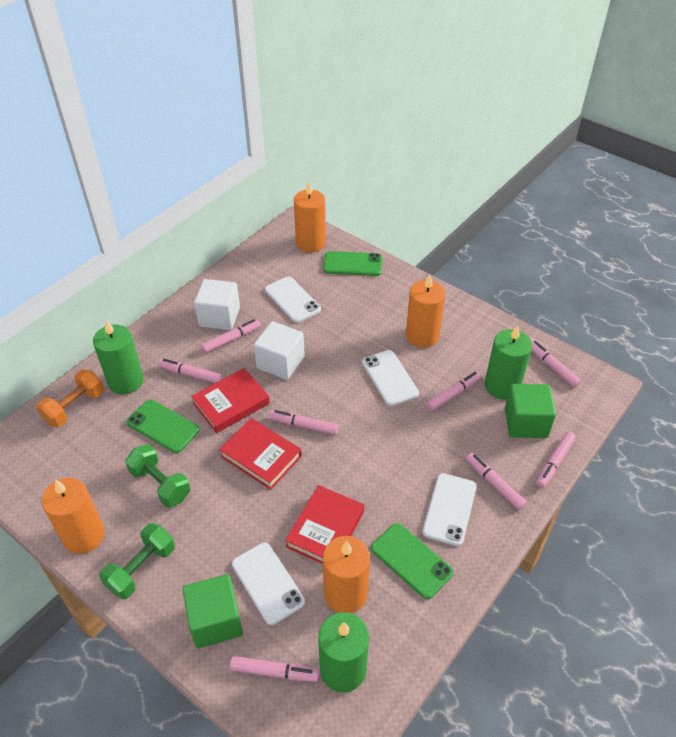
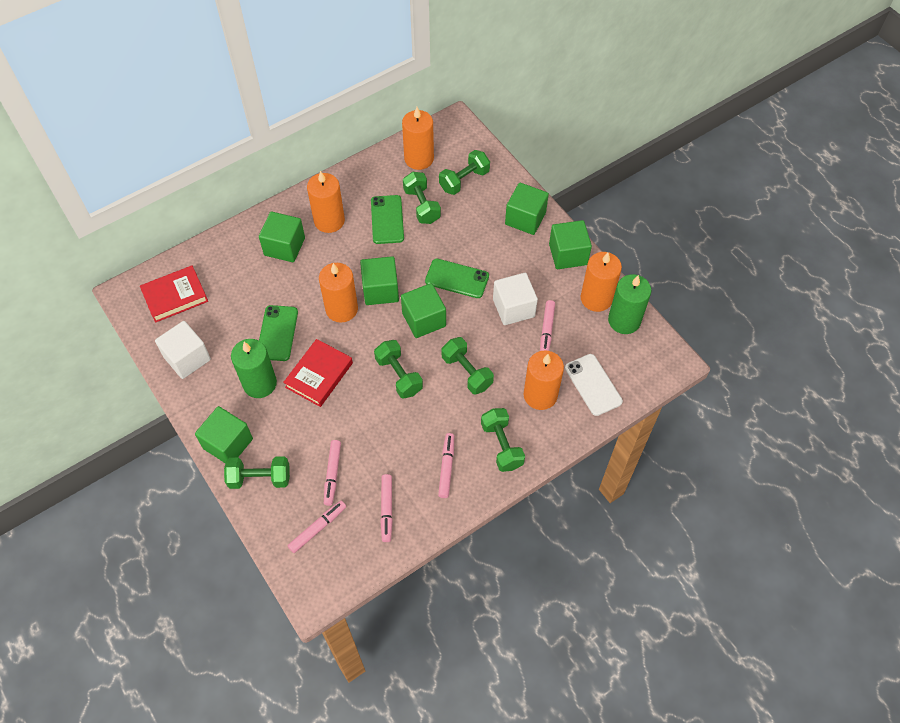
green candle: [93,320,144,394] [318,612,369,692] [485,325,532,400] = 3 -> [231,339,277,398] [608,274,651,334] = 2
green cube: [182,574,243,648] [505,384,556,438] = 2 -> [195,406,253,464] [259,212,305,262] [360,256,399,305] [401,283,446,338] [505,183,549,235] [549,220,592,269] = 6
green dumbbell: [99,523,175,599] [125,444,190,507] = 2 -> [224,456,290,489] [374,340,423,399] [403,172,441,224] [439,150,490,195] [442,337,494,394] [481,408,525,472] = 6
orange candle: [41,478,105,554] [294,181,326,252] [323,536,370,613] [406,274,446,348] = 4 -> [307,171,345,233] [319,263,358,323] [402,107,434,170] [523,350,564,410] [581,252,622,312] = 5
orange dumbbell: [36,370,104,427] = 1 -> none = 0
pink marker: [159,359,222,383] [201,319,261,353] [230,656,319,682] [269,410,339,435] [426,371,481,411] [466,453,527,510] [531,340,581,387] [536,432,576,488] = 8 -> [288,501,346,553] [324,440,341,506] [380,474,393,542] [438,433,454,498] [540,300,555,351] = 5
red book: [191,368,270,433] [219,418,302,490] [285,485,364,564] = 3 -> [140,266,208,323] [283,339,353,407] = 2
white phone: [232,543,305,625] [265,276,321,323] [362,350,419,406] [422,473,476,546] = 4 -> [565,354,623,416] = 1

